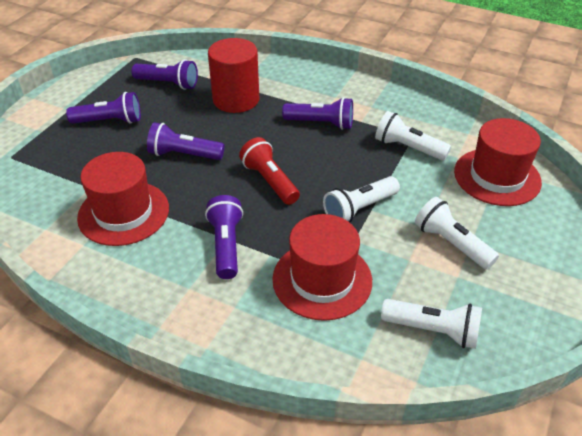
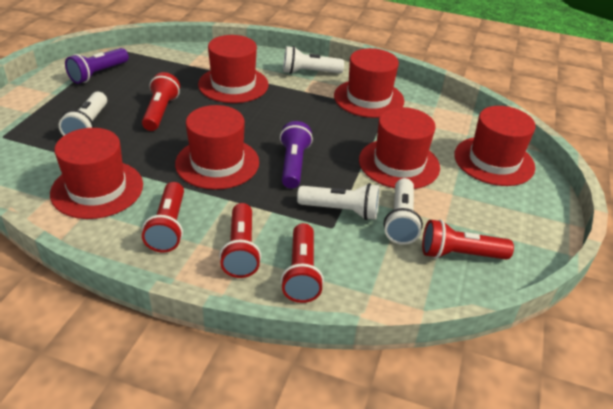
purple flashlight: [66,92,141,124] [131,59,198,90] [147,122,225,160] [205,195,243,279] [282,97,353,130] = 5 -> [65,48,129,84] [280,121,313,188] = 2
red cylinder: [208,38,259,113] = 1 -> none = 0
red flashlight: [239,137,300,205] = 1 -> [142,72,180,131] [142,182,184,253] [219,203,261,278] [281,223,324,303] [422,220,514,260] = 5
red hat: [77,152,169,246] [272,214,372,321] [454,118,542,206] = 3 -> [50,128,143,219] [175,105,259,190] [198,35,268,103] [334,48,404,118] [359,107,440,189] [454,106,536,186] = 6

